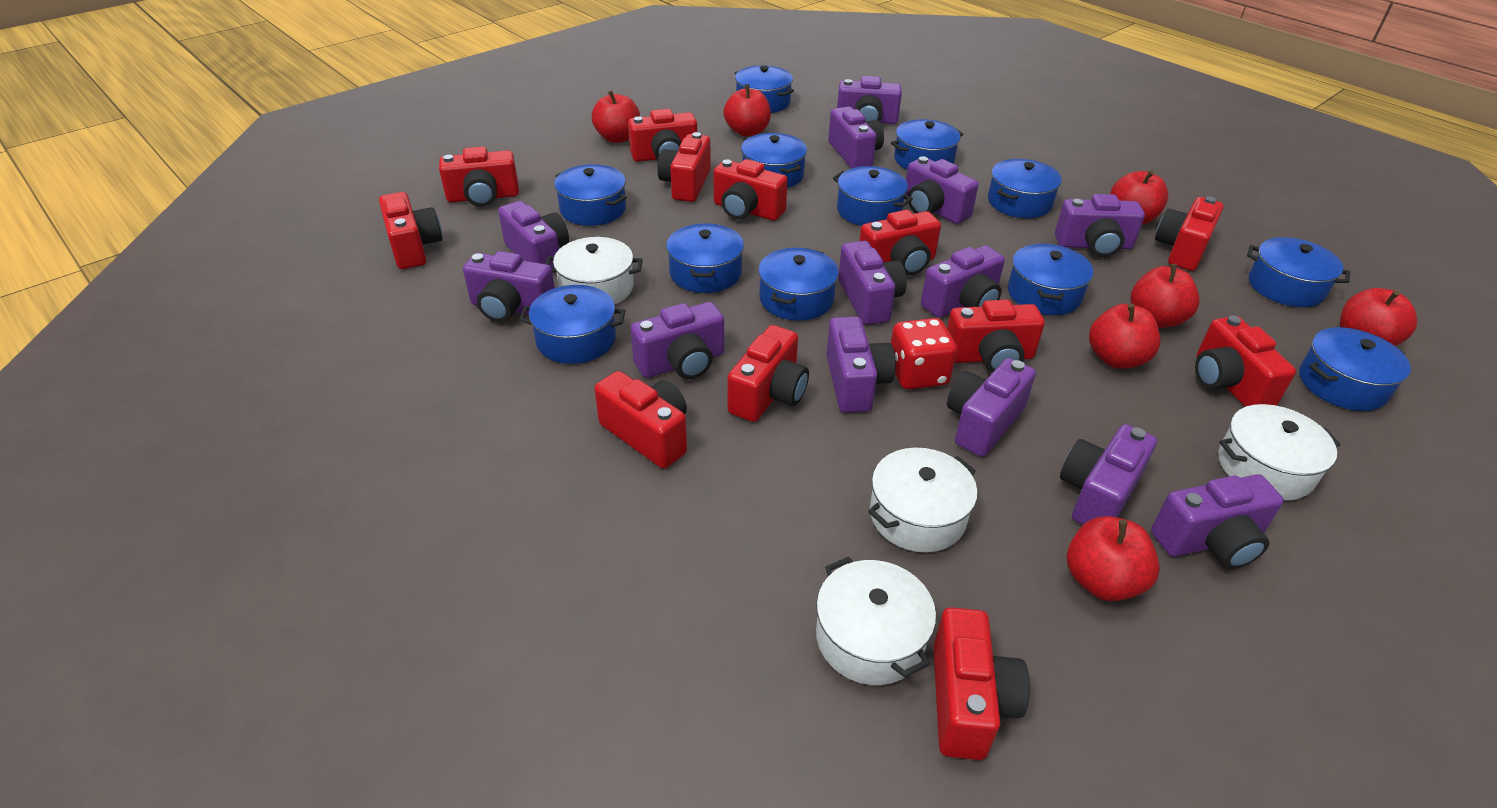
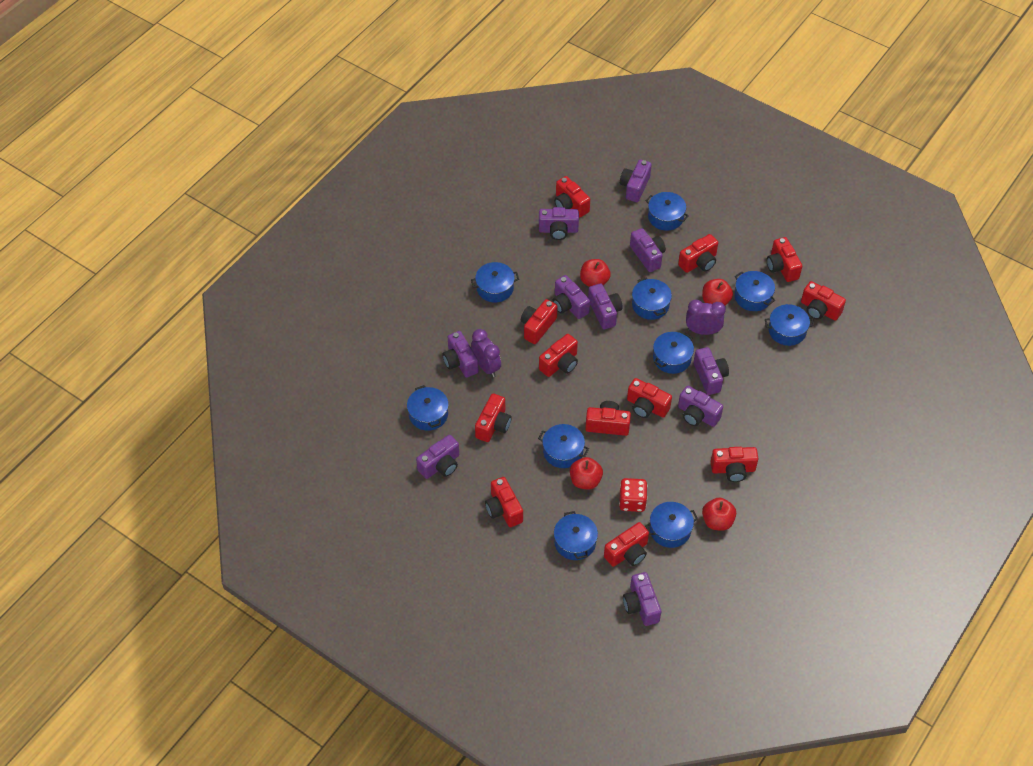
blue pot: [519,285,625,364] [554,164,627,226] [666,223,744,293] [735,65,794,113] [741,133,807,188] [758,248,839,321] [833,166,913,226] [891,119,963,169] [988,159,1062,218] [1008,243,1094,315] [1247,237,1350,307] [1299,327,1411,411] = 12 -> [407,385,449,431] [471,262,519,303] [538,424,589,468] [554,511,598,560] [632,278,672,320] [645,192,689,231] [645,502,698,548] [653,332,694,374] [735,271,775,311] [765,304,814,346] = 10
purple camera: [463,251,555,322] [498,201,569,273] [631,302,724,379] [826,317,896,413] [828,107,884,169] [837,76,902,124] [838,241,907,325] [905,156,979,224] [921,245,1005,318] [947,358,1036,457] [1055,194,1145,257] [1060,424,1157,525] [1151,474,1284,569] = 13 -> [416,435,459,479] [442,331,479,378] [539,207,579,240] [553,275,590,319] [588,284,623,330] [620,159,652,202] [623,572,661,626] [630,228,666,272] [678,386,723,427] [693,347,729,395] = 10
purple clock: none = 0 -> [471,329,501,377] [686,300,726,335] = 2
red apple: [592,90,640,143] [724,84,771,137] [1067,516,1160,601] [1089,303,1160,369] [1110,170,1168,225] [1131,264,1200,328] [1340,288,1417,346] = 7 -> [570,457,603,489] [580,259,611,287] [702,279,733,306] [702,498,736,531] = 4
white pot: [546,237,643,304] [816,557,936,685] [868,448,978,552] [1218,404,1341,501] = 4 -> none = 0

